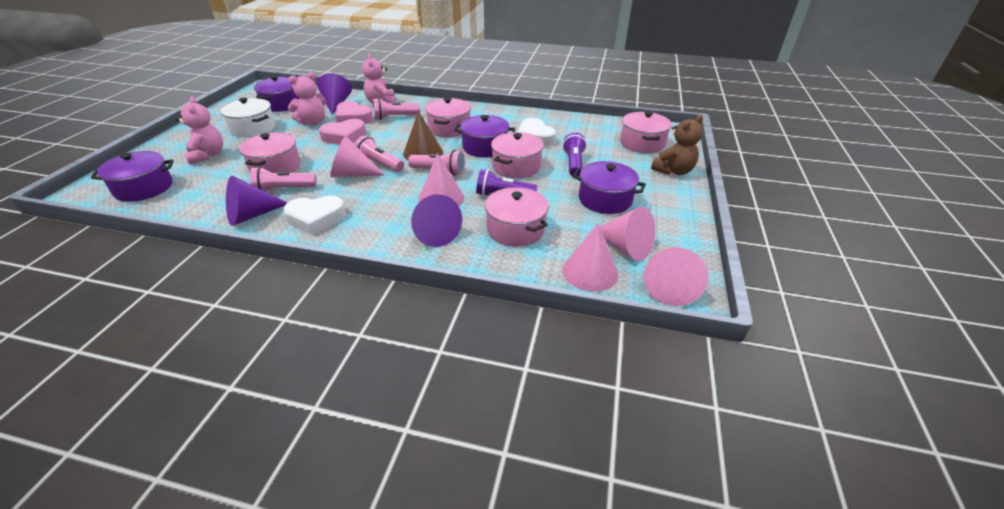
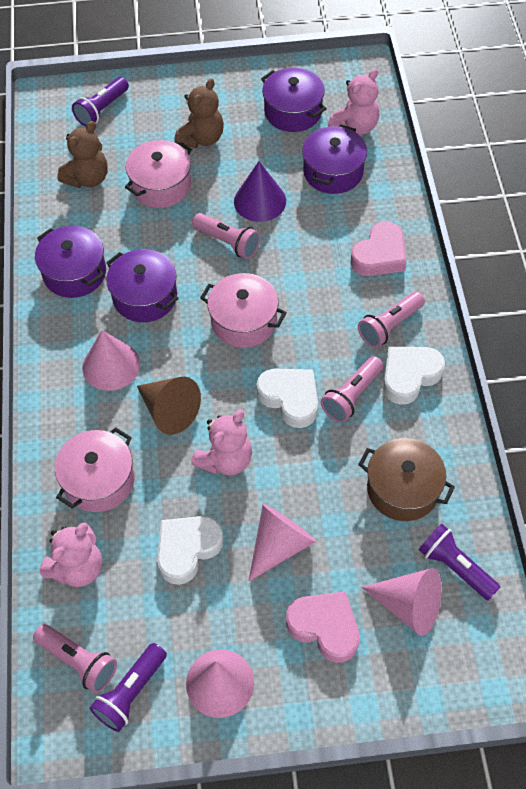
brown pot: none = 0 -> [358,438,455,521] = 1
brown teddy bear: [651,115,703,175] = 1 -> [57,121,108,188] [175,78,224,148] = 2
pink cone: [330,136,385,177] [418,153,464,206] [562,223,618,292] [600,206,655,261] [644,248,709,306] = 5 -> [82,330,140,391] [186,649,254,718] [249,504,316,581] [361,568,442,636] = 4
pink pot: [239,132,300,173] [425,97,471,137] [485,187,549,247] [491,132,544,178] [620,112,672,153] = 5 -> [55,427,134,512] [125,140,192,208] [200,273,286,348] = 3
purple cone: [226,176,288,226] [317,73,352,115] [411,194,462,247] = 3 -> [234,161,286,222] = 1
purple flashlight: [476,169,537,196] [563,132,587,177] = 2 -> [72,77,129,126] [90,643,167,732] [419,524,500,601] = 3
white heart: [283,196,346,235] [517,118,556,147] = 2 -> [157,516,224,585] [257,369,318,428] [383,347,445,405] = 3
white pot: [221,98,275,138] = 1 -> none = 0

